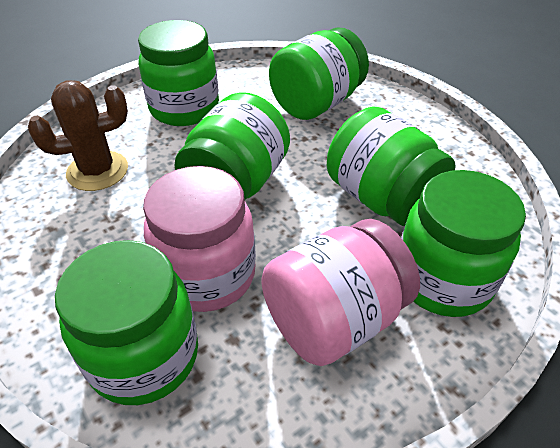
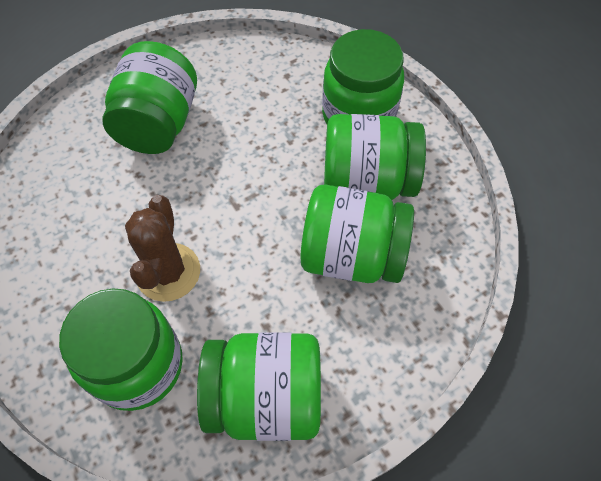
pink jar: [143,166,256,312] [261,219,420,366] = 2 -> none = 0

